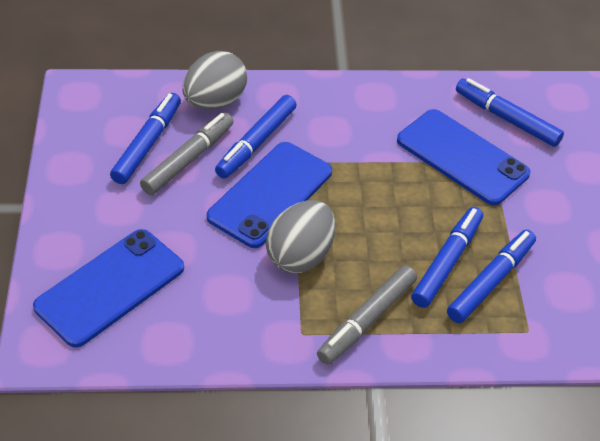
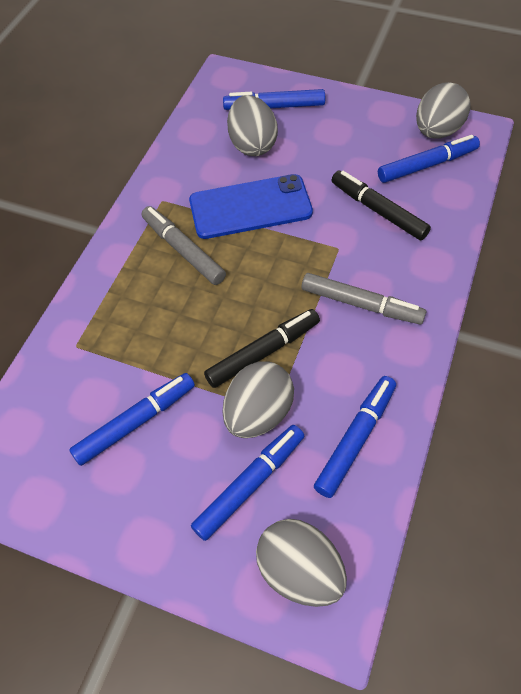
black marker: none = 0 -> [204,309,320,388] [332,171,431,240] = 2
blue phone: [33,229,184,348] [207,142,332,248] [397,109,530,205] = 3 -> [189,174,313,239] = 1
grey egg: [183,51,247,110] [266,200,335,273] = 2 -> [223,361,294,438] [227,95,278,156] [256,519,347,607] [416,82,471,139] = 4

